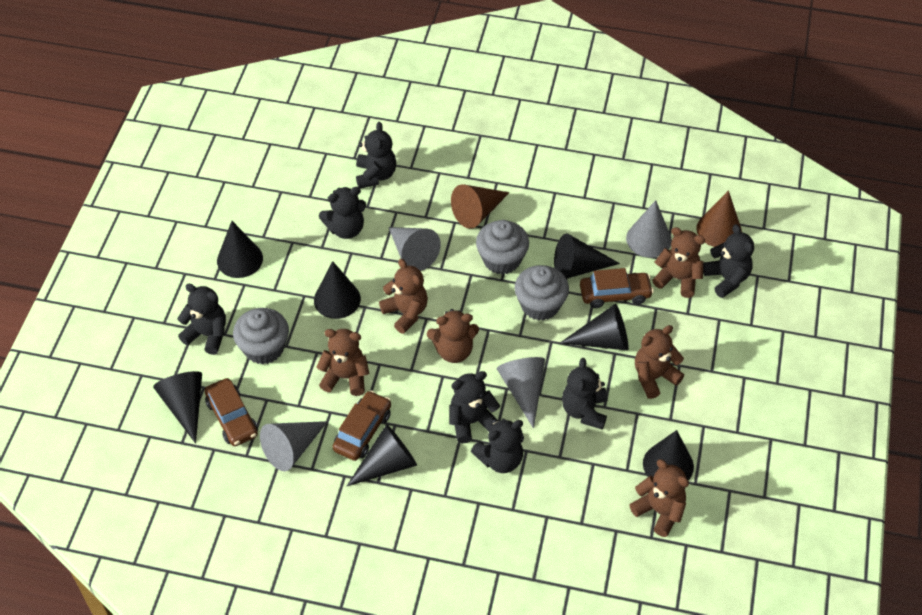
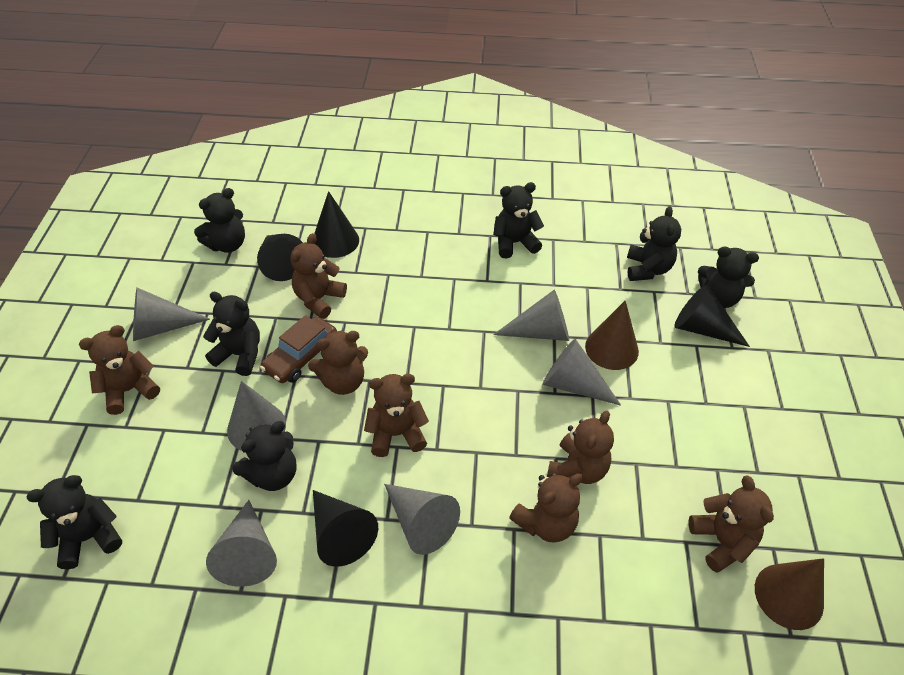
black cone: [153,371,202,444] [217,221,263,278] [314,261,361,319] [347,424,417,486] [554,233,620,279] [560,304,629,351] [643,430,694,481] = 7 -> [257,234,303,281] [313,490,378,567] [314,191,359,258] [674,285,750,347] = 4
brown car: [204,378,258,446] [332,390,391,461] [580,268,654,308] = 3 -> [260,315,337,383] = 1
brown teddy bear: [316,329,369,396] [379,259,428,334] [427,309,479,363] [629,459,689,537] [635,325,684,399] [652,227,705,298] = 6 -> [79,325,160,415] [290,233,347,319] [308,330,368,395] [364,374,429,457] [509,473,583,543] [547,411,614,484] [689,475,774,573] = 7
grey cone: [260,421,328,471] [388,227,441,271] [497,357,545,429] [626,200,672,258] = 4 -> [133,288,210,341] [206,500,277,587] [227,381,286,451] [384,484,460,555] [493,290,569,341] [543,339,621,406] = 6
grey cupcake: [233,308,289,365] [476,220,529,275] [514,265,569,321] = 3 -> none = 0

